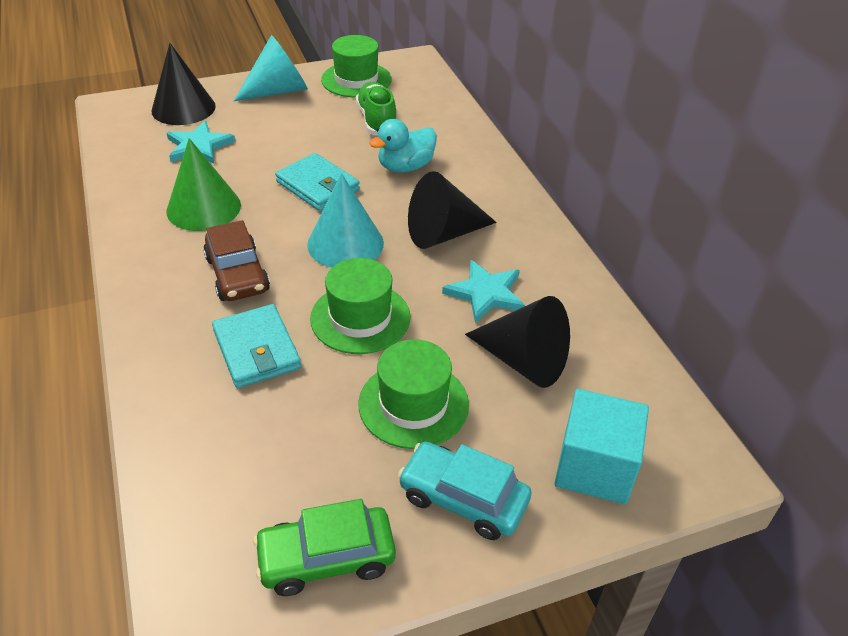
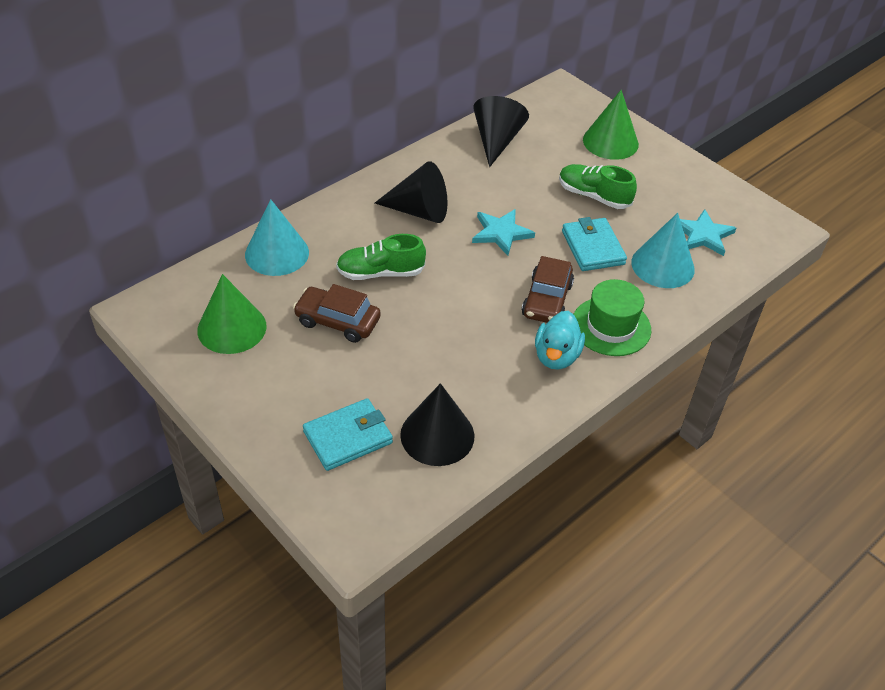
brown car: [203,220,270,301] = 1 -> [293,284,381,343] [522,256,574,323] = 2
green car: [253,499,396,596] = 1 -> none = 0
green cone: [166,138,241,231] = 1 -> [197,274,267,354] [583,90,639,160] = 2
green hat: [310,258,410,354] [321,35,392,97] [358,339,469,449] = 3 -> [574,279,651,356] = 1
green shoe: [356,82,396,136] = 1 -> [336,234,426,280] [559,164,637,209] = 2
turquoise car: [398,442,532,540] = 1 -> none = 0
turquoise cube: [554,389,649,504] = 1 -> none = 0

